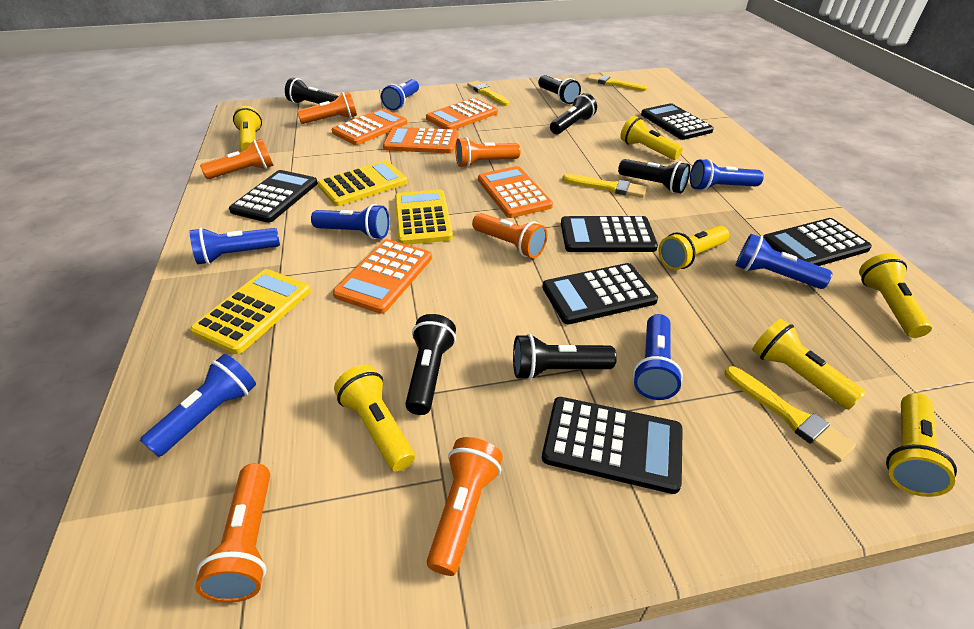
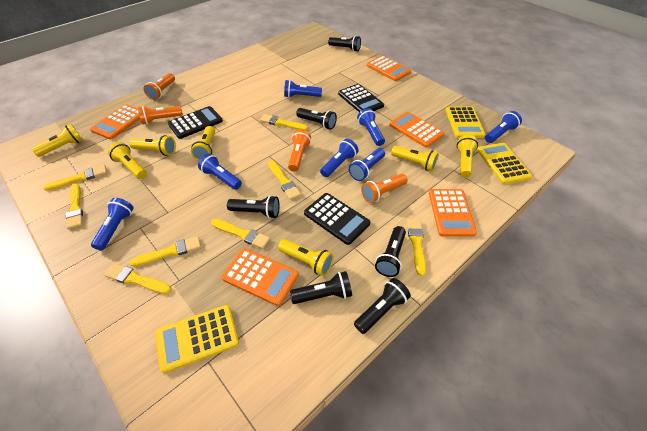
black calculator: [229,170,318,223] [542,263,658,324] [542,397,683,494] [561,216,658,252] [641,103,714,140] [763,218,872,266] = 6 -> [168,106,223,139] [304,193,370,245] [338,84,384,112] = 3
orange flashlight: [195,463,270,603] [200,139,274,179] [297,92,357,124] [427,437,503,576] [455,137,521,168] [472,213,548,258] = 6 -> [138,106,183,125] [144,73,175,100] [288,130,311,171] [361,174,408,203] = 4
yellow brush: [467,80,510,106] [562,174,647,198] [587,74,648,91] [724,366,856,462] = 4 -> [43,165,107,191] [66,183,83,229] [104,263,171,294] [130,236,201,267] [211,219,270,249] [260,114,308,131] [268,161,301,200] [407,219,426,276] = 8

